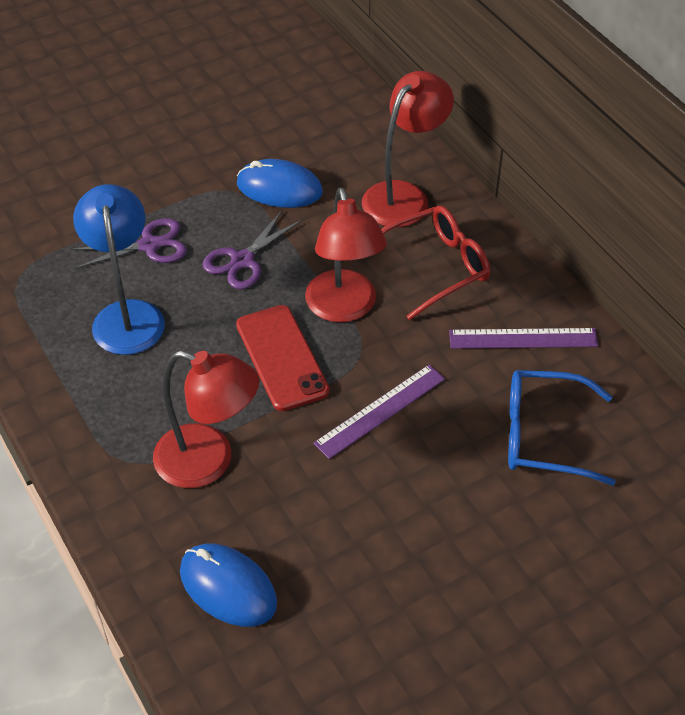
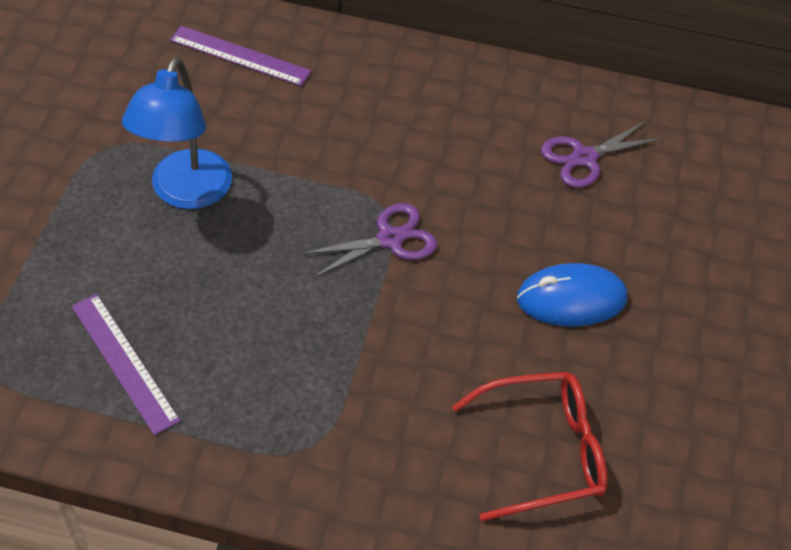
blue glasses: [508,370,615,486] = 1 -> none = 0
blue mouse: [180,544,277,627] [237,159,323,208] = 2 -> [517,263,627,326] = 1
red lamp: [153,350,259,488] [305,187,387,323] [362,71,454,227] = 3 -> none = 0
red phone: [236,305,330,411] = 1 -> none = 0

